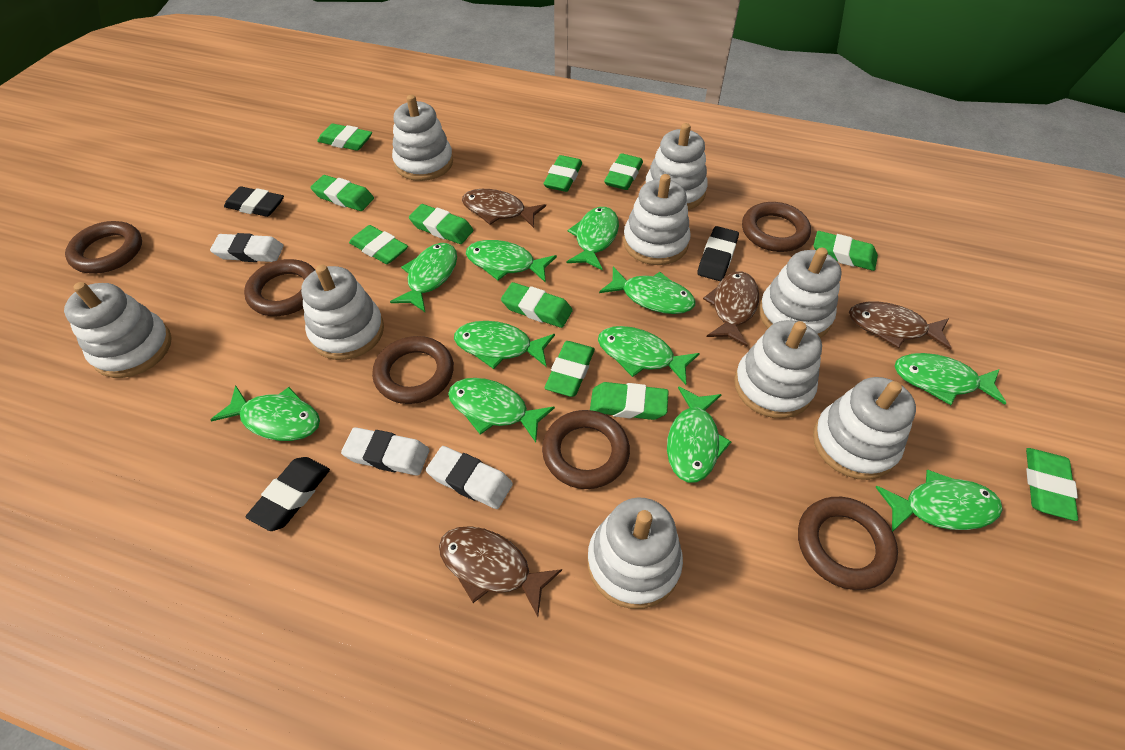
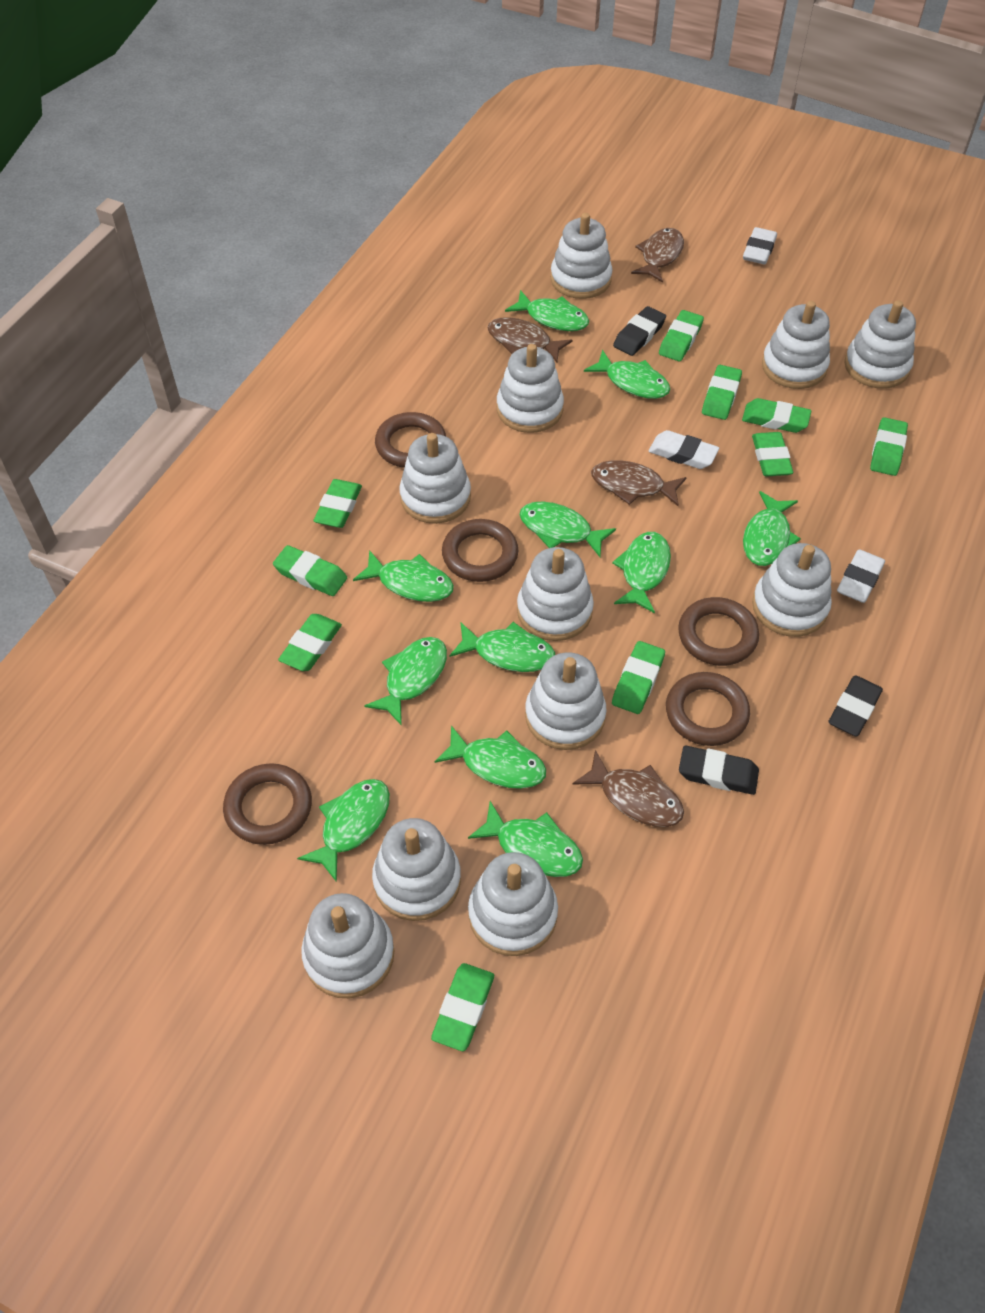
brown ring: [65,221,142,274] [244,259,315,316] [372,336,454,404] [542,410,630,489] [742,202,811,252] [798,497,898,590] = 6 -> [223,763,312,845] [375,412,446,468] [442,519,519,582] [666,672,750,746] [678,597,759,666] = 5
green eraser: [310,175,374,211] [317,124,372,151] [349,225,408,264] [409,204,473,244] [501,282,573,328] [543,155,582,192] [545,341,595,397] [590,382,669,420] [604,153,643,190] [814,231,878,271] [1026,448,1078,521] = 11 -> [273,545,347,596] [278,614,342,671] [314,479,362,528] [431,963,494,1051] [612,641,665,714] [659,310,704,361] [702,365,742,420] [742,398,811,433] [752,432,793,476] [870,417,908,476] = 10
white stacking toy: [64,282,172,378] [301,265,384,360] [392,95,453,181] [588,498,683,609] [623,174,690,265] [645,123,708,210] [734,320,822,419] [759,248,842,338] [813,377,916,480] = 9 -> [301,893,394,998] [372,818,461,921] [399,433,471,524] [468,852,558,956] [497,344,564,433] [517,547,594,641] [525,652,607,750] [551,213,612,299] [752,543,832,637] [762,301,830,389] [844,300,916,389] = 11

